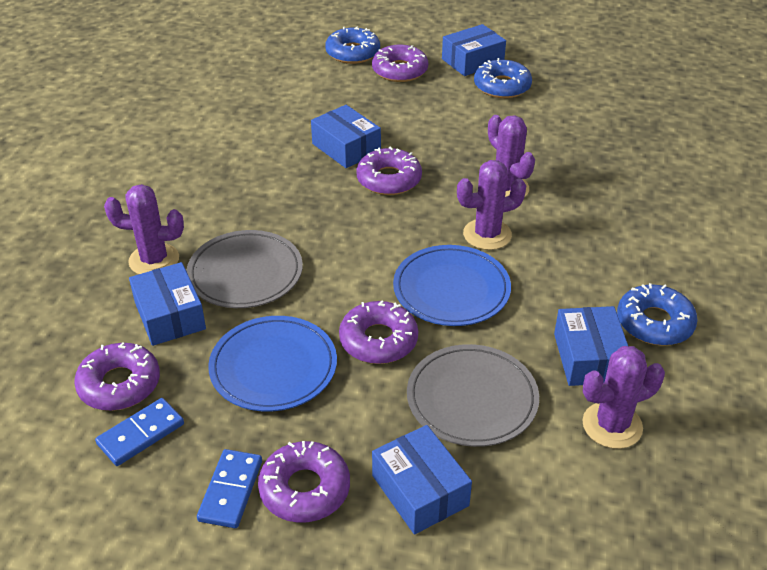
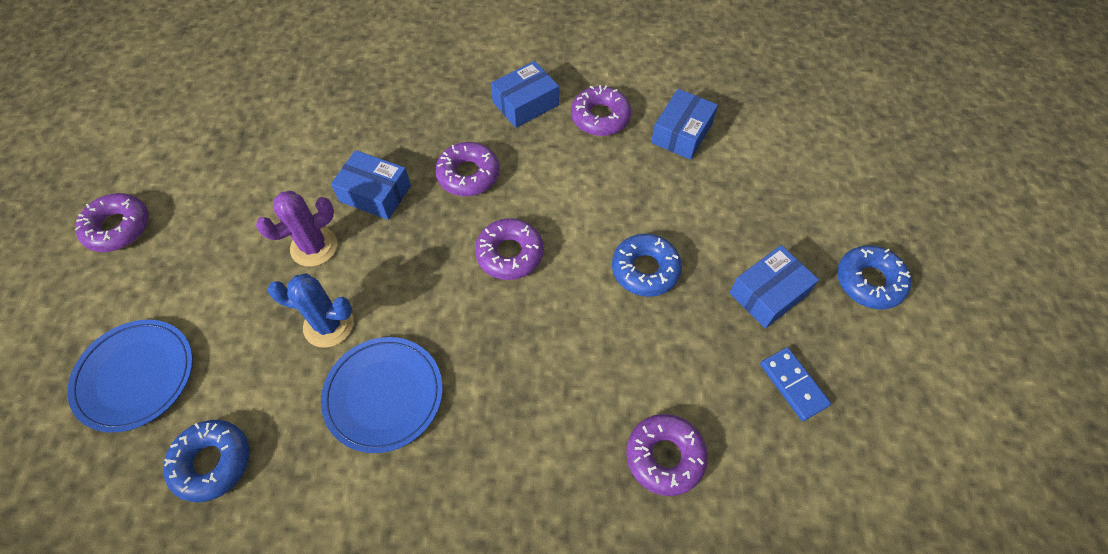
blue box: [129,262,206,346] [311,105,381,168] [372,425,472,535] [442,24,506,76] [554,306,628,386] = 5 -> [331,150,411,220] [491,61,559,128] [651,89,718,160] [729,245,819,328] = 4
blue cactus: none = 0 -> [267,273,354,347] = 1
blue domino: [95,398,184,466] [197,449,262,528] = 2 -> [760,347,831,421] = 1
grey plate: [186,230,303,308] [407,344,539,447] = 2 -> none = 0
purple cactus: [104,184,184,274] [457,160,526,250] [488,115,535,197] [583,346,665,449] = 4 -> [256,191,337,267] = 1

